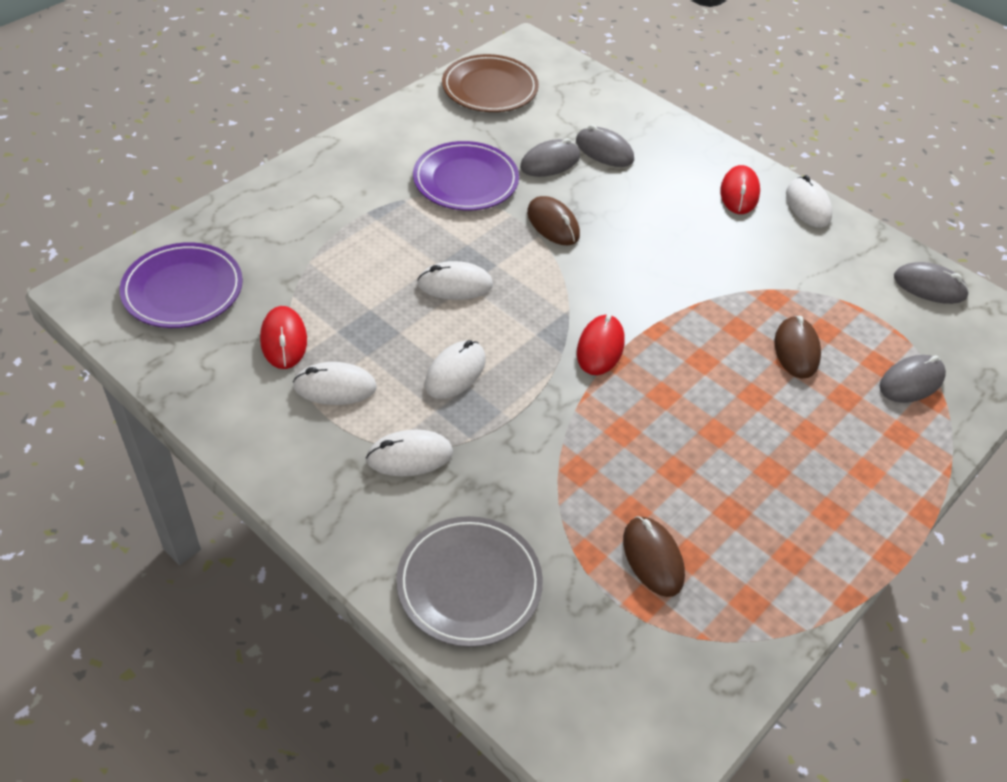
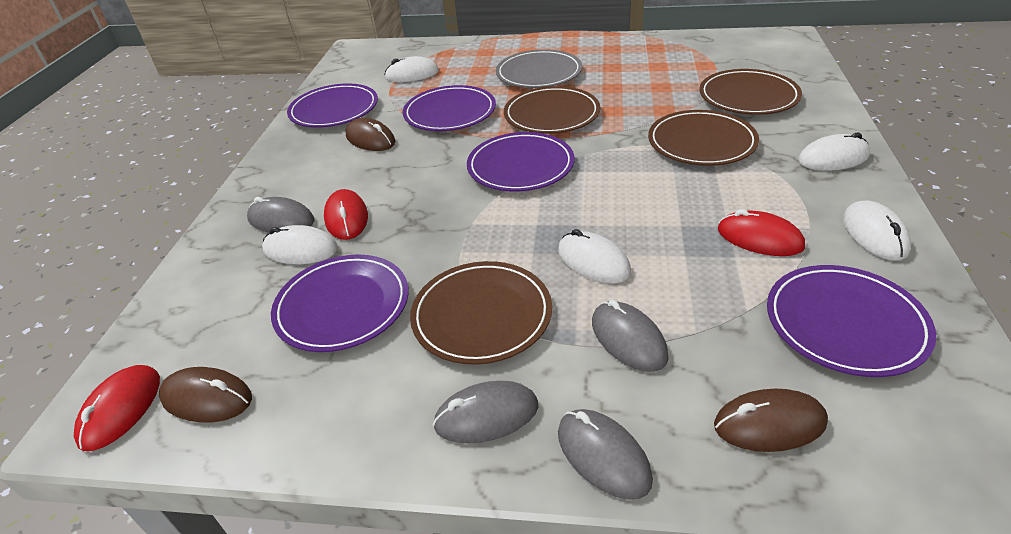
brown plate: [442,54,539,112] = 1 -> [410,261,552,365] [504,86,600,134] [648,110,759,166] [699,69,802,115] = 4
purple plate: [120,242,243,328] [413,141,519,210] = 2 -> [271,255,409,352] [287,83,378,128] [403,85,496,131] [467,132,574,192] [767,265,936,377] = 5

